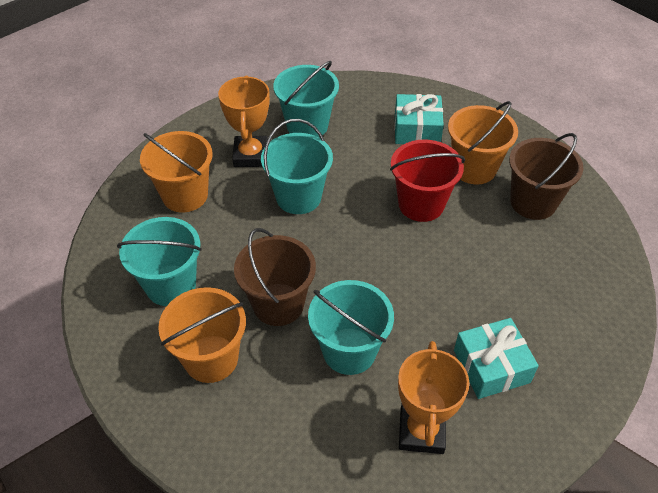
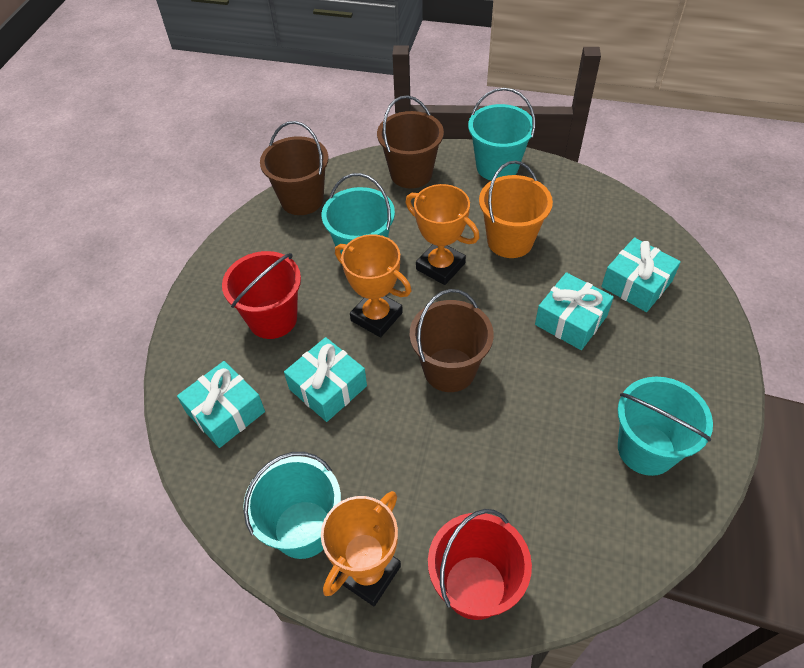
brown bucket: [234,228,316,326] [509,133,583,220] = 2 -> [260,121,329,215] [377,95,444,189] [410,289,494,392] = 3
orange bucket: [140,131,213,213] [158,287,246,383] [448,101,518,184] = 3 -> [479,161,553,258] = 1
orange trophy: [218,76,270,167] [398,341,469,454] = 2 -> [321,491,401,606] [335,234,411,338] [405,184,480,285] = 3
red bucket: [390,140,465,222] = 1 -> [222,251,301,339] [428,509,532,620] = 2
turquoise gift: [394,94,444,144] [454,318,539,399] = 2 -> [177,361,265,448] [284,337,367,422] [535,272,614,350] [601,237,681,312] = 4

